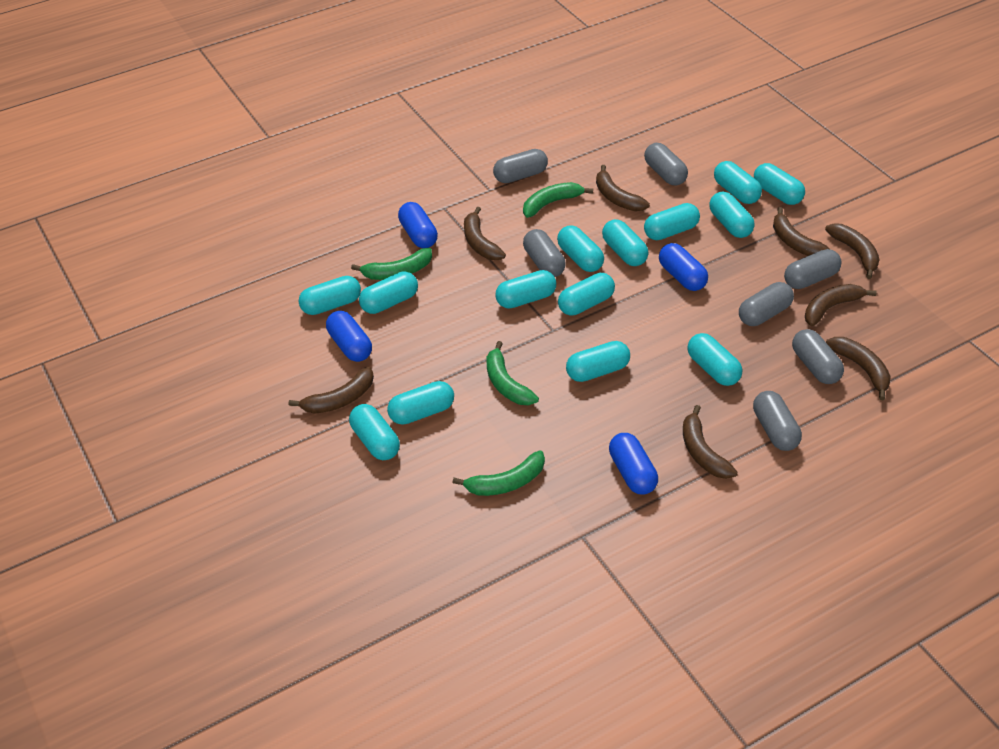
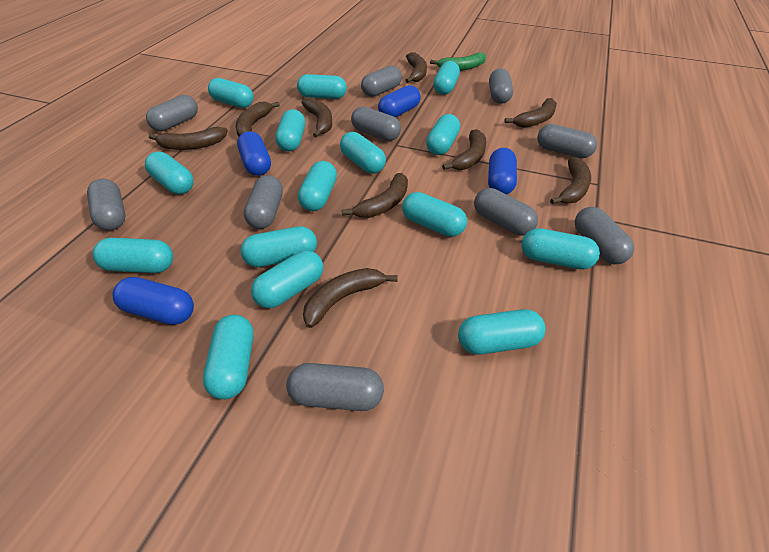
brown banana: [289,367,374,414] [464,207,506,260] [596,165,650,211] [683,405,737,479] [773,207,831,256] [805,284,877,326] [825,223,880,279] [826,337,891,400] = 8 -> [149,127,228,150] [236,102,280,136] [301,98,332,137] [303,268,398,328] [342,173,408,218] [405,52,427,83] [442,129,486,170] [504,98,557,128] [550,157,591,204] = 9
green banana: [351,248,432,280] [452,450,545,496] [486,341,539,405] [523,182,593,218] = 4 -> [430,53,486,71] = 1
grey capsule: [493,149,548,183] [523,229,566,277] [644,143,688,186] [739,282,794,326] [753,391,802,451] [784,249,841,289] [792,329,844,384] = 7 -> [87,179,126,231] [146,95,198,132] [244,175,283,229] [286,363,384,411] [351,106,401,141] [361,65,402,97] [474,188,538,236] [489,68,513,104] [537,124,597,158] [575,207,634,264] = 10
turquoise capsule: [299,276,361,315] [349,404,400,460] [359,271,418,314] [387,381,454,425] [495,270,556,309] [557,225,604,272] [558,273,615,316] [566,341,630,382] [602,219,649,266] [644,203,700,240] [687,333,742,386] [709,191,755,238] [714,161,762,204] [754,163,805,205] = 14 -> [93,238,173,273] [145,152,194,194] [203,315,253,399] [208,78,254,108] [241,226,317,267] [251,250,323,308] [275,109,305,152] [297,74,347,99] [298,161,337,211] [340,132,386,173] [402,192,467,237] [426,114,460,155] [433,61,460,95] [458,309,545,355] [521,228,600,269] = 15

